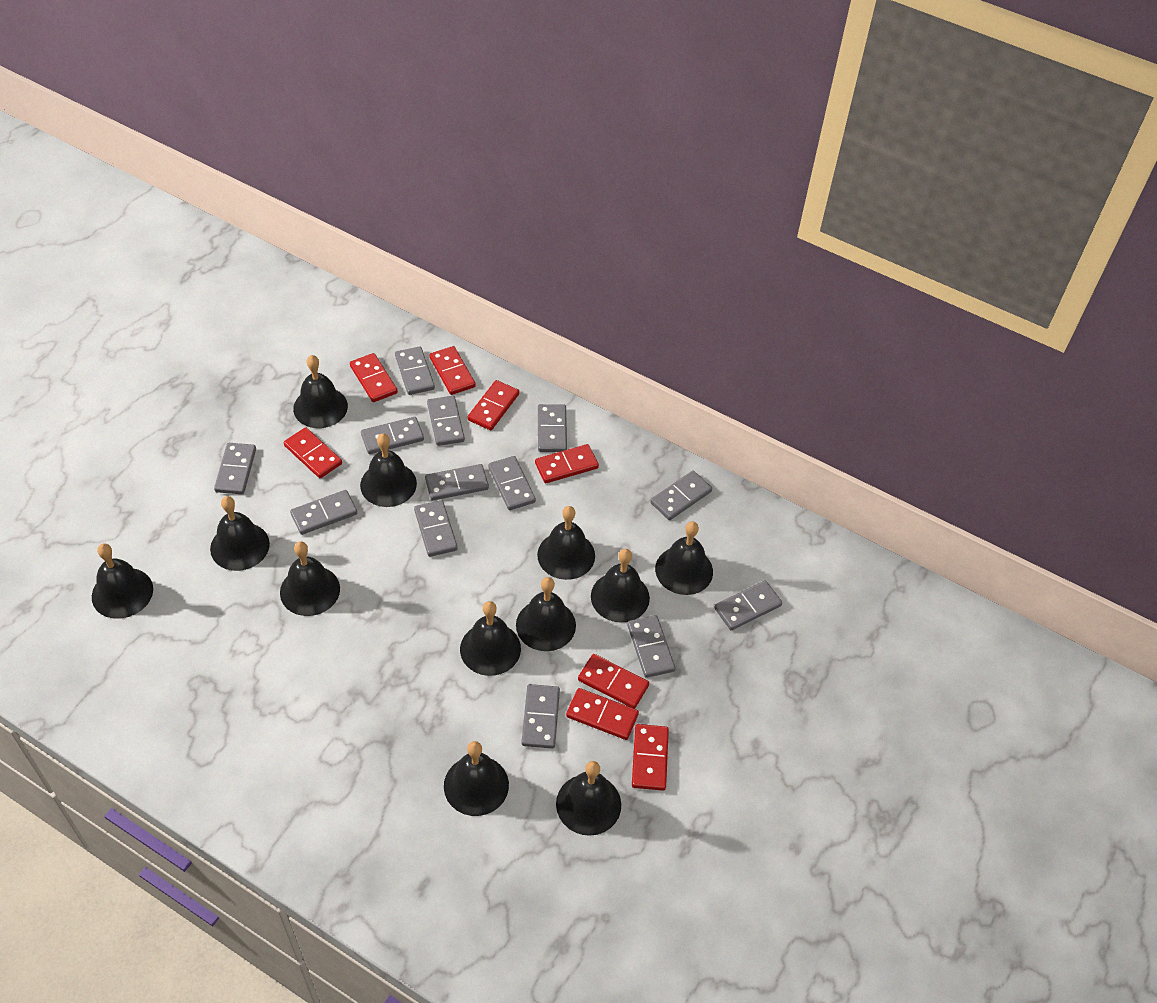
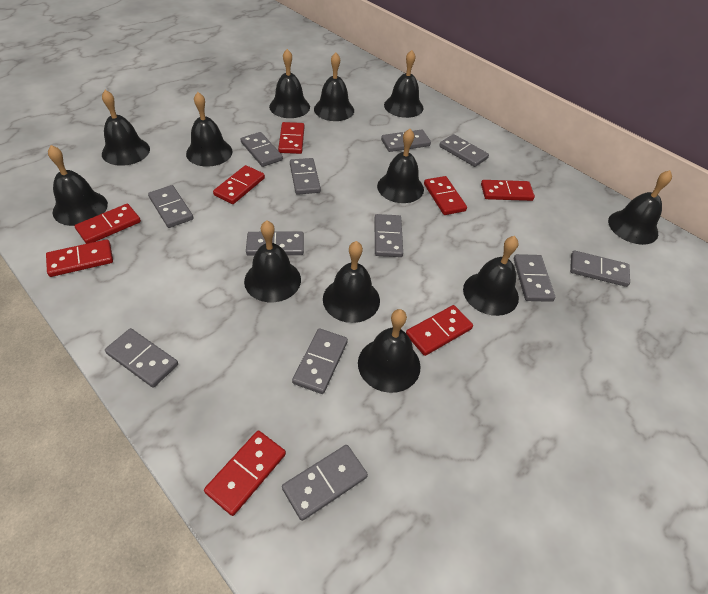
grey domino: [214,443,256,494] [290,490,357,535] [361,417,424,454] [395,347,435,395] [414,500,458,557] [425,464,489,500] [427,396,465,446] [488,456,536,510] [521,684,560,749] [538,404,567,452] [627,615,676,678] [650,471,712,520] [714,581,782,630] = 13 -> [105,328,178,387] [148,185,194,228] [241,132,283,167] [246,232,304,255] [282,445,368,521] [290,158,321,195] [292,328,348,394] [374,214,403,257] [381,129,431,152] [439,134,489,167] [514,254,555,302] [570,251,630,287] = 12

